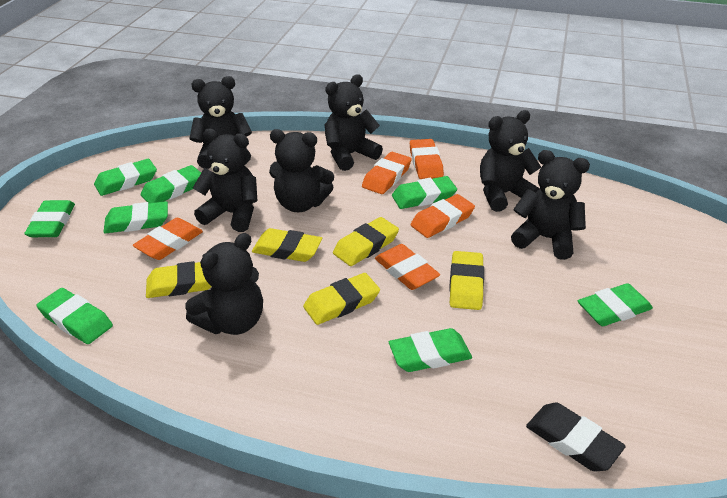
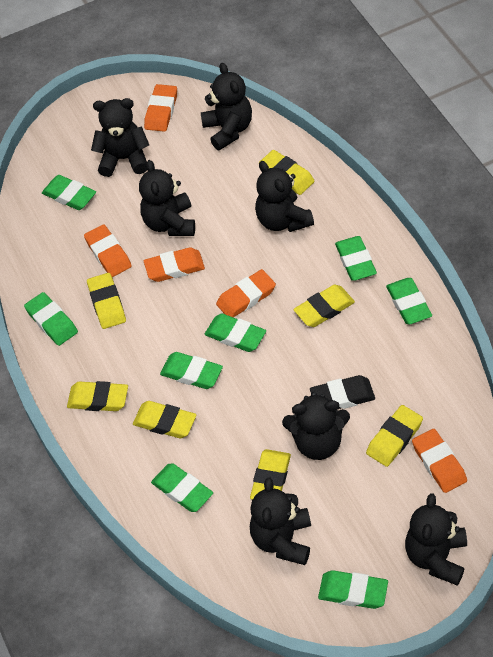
yellow eraser: [146,261,212,298] [252,228,322,262] [303,273,380,325] [333,217,399,266] [449,251,484,310] = 5 -> [67,381,128,411] [87,273,126,329] [133,401,196,438] [250,449,291,500] [261,150,315,195] [293,285,355,327] [366,405,423,467] = 7

